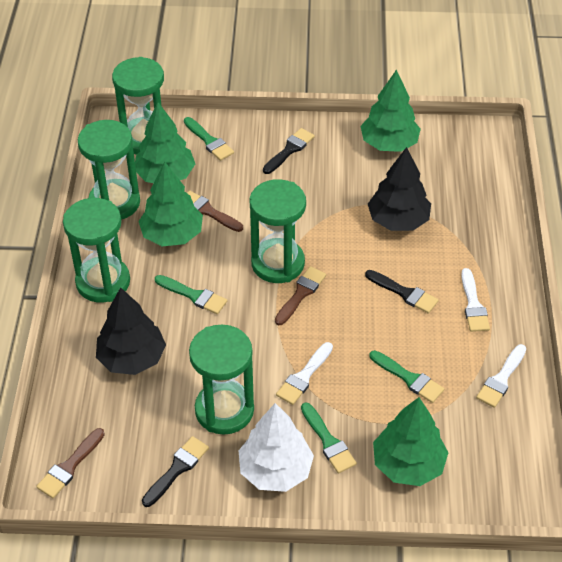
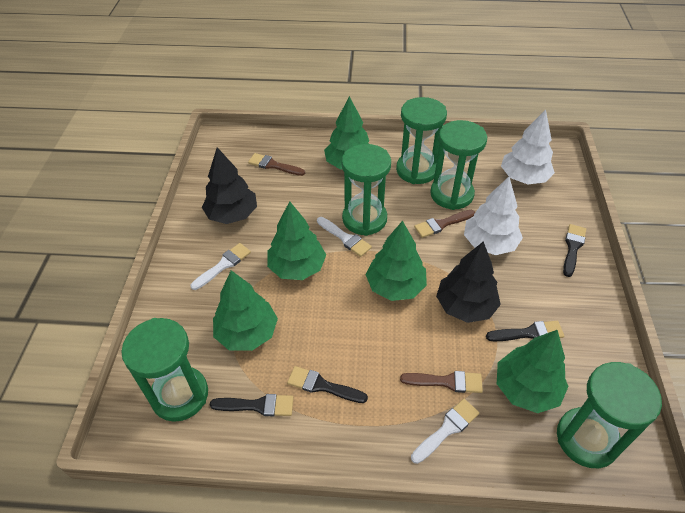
black brush: [142,436,209,507] [263,128,315,174] [365,270,439,314] = 3 -> [210,394,294,416] [287,366,368,403] [486,321,564,341] [563,224,586,277] = 4
green brush: [155,275,227,314] [184,117,234,161] [301,402,357,474] [369,350,444,403] = 4 -> none = 0
green tree: [135,102,195,183] [138,162,203,246] [360,70,421,152] [373,397,449,486] = 4 -> [213,270,278,351] [267,201,326,280] [324,96,369,169] [366,221,427,301] [497,330,568,413] = 5
white tree: [238,403,314,492] = 1 -> [464,177,523,255] [501,109,555,184] = 2

